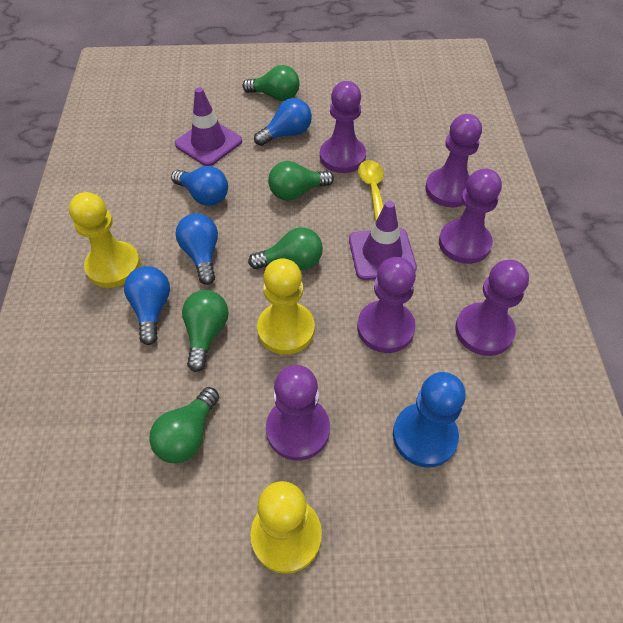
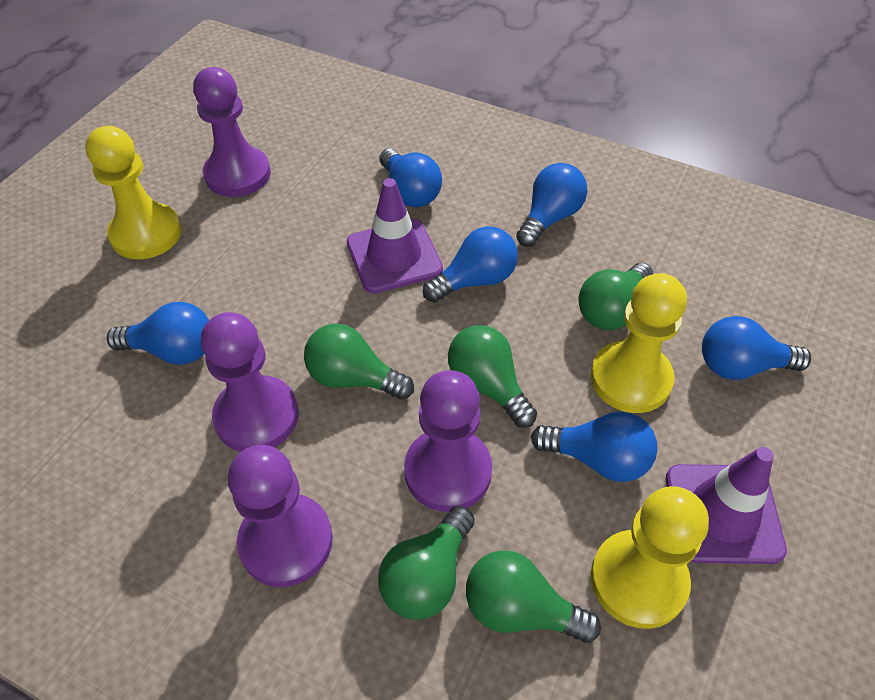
blue light bulb: [124,266,170,345] [171,166,228,206] [176,213,218,285] [254,98,312,146] = 4 -> [107,302,209,365] [380,148,442,207] [423,227,518,303] [516,163,588,247] [531,411,657,482] [702,316,811,380] = 6
blue pawn: [393,372,466,468] = 1 -> none = 0
purple pawn: [266,365,330,461] [320,81,366,173] [357,257,416,353] [425,114,482,207] [439,168,502,264] [455,260,529,356] = 6 -> [193,67,271,197] [201,312,299,452] [228,445,333,587] [404,370,492,512] = 4
yellow spoon: [358,160,384,221] = 1 -> none = 0

